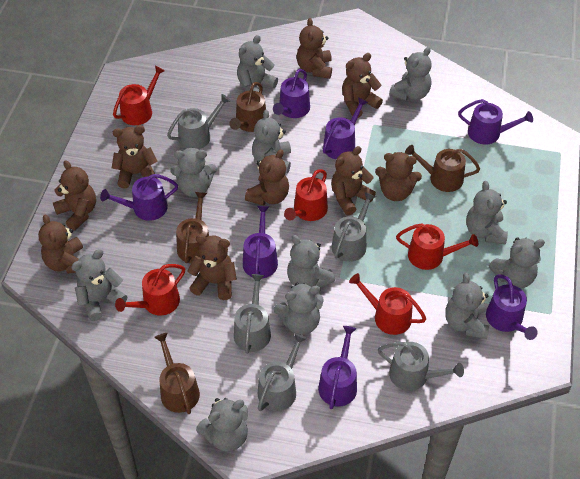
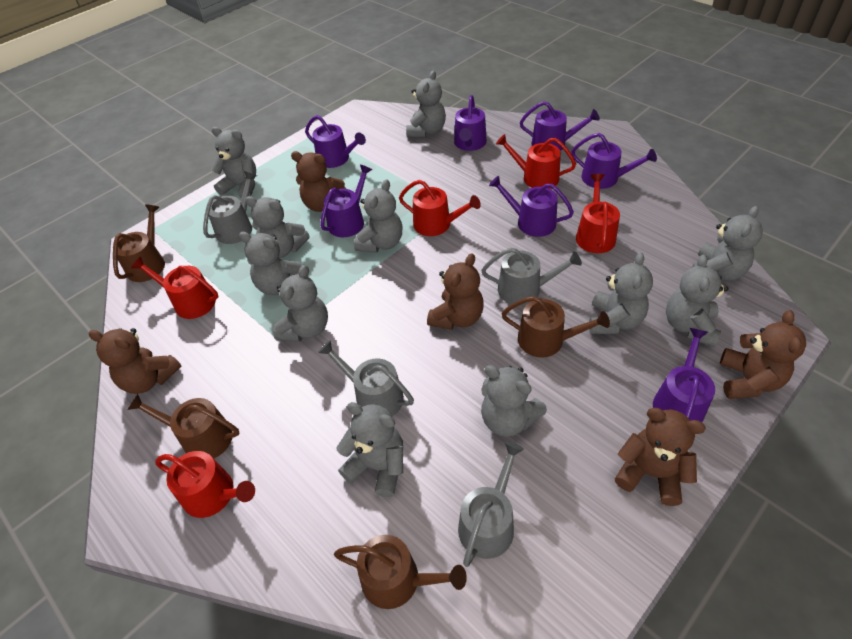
brown teddy bear: [38,214,83,274] [53,160,96,231] [112,125,158,188] [187,235,237,300] [245,149,289,205] [296,18,332,79] [331,146,376,215] [342,53,383,118] [375,152,422,201] = 9 -> [89,328,181,394] [291,151,346,212] [427,253,484,330] [615,408,706,506] [720,310,806,399] = 5
grey watering can: [167,94,231,149] [234,274,271,354] [258,333,307,411] [331,192,376,262] [378,342,464,391] = 5 -> [203,171,257,244] [318,341,414,416] [458,441,524,567] [481,248,582,305] = 4

